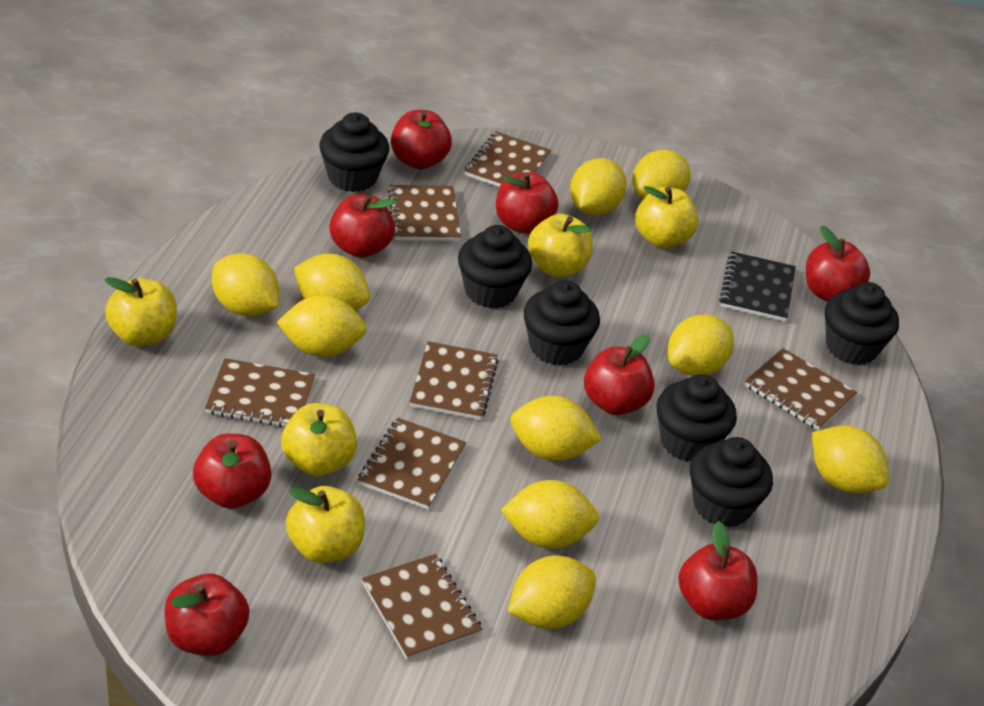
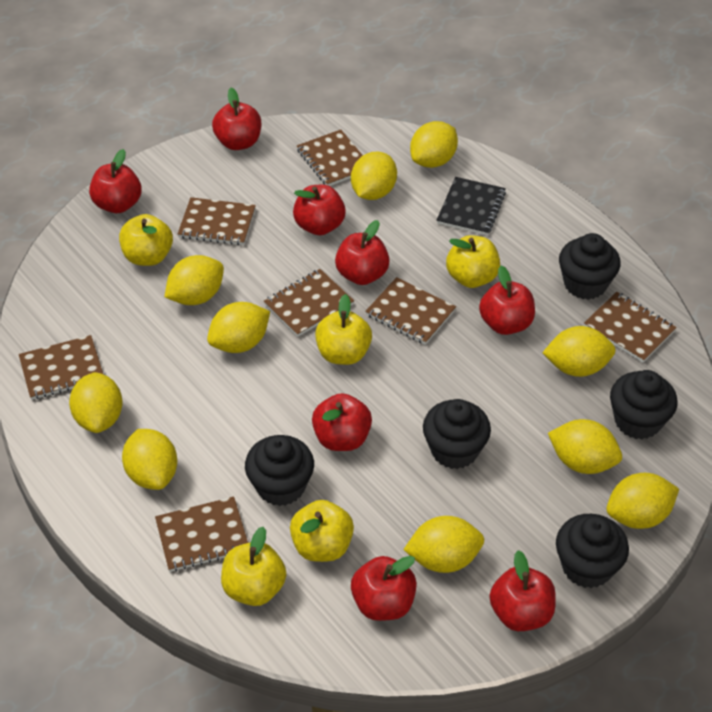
black cupcake: [319,112,389,192] [458,225,532,308] [524,280,600,366] [657,374,737,462] [690,437,773,528] [825,282,899,365] = 6 -> [245,435,314,506] [423,399,491,469] [556,514,629,588] [559,233,620,300] [610,370,677,439] = 5

